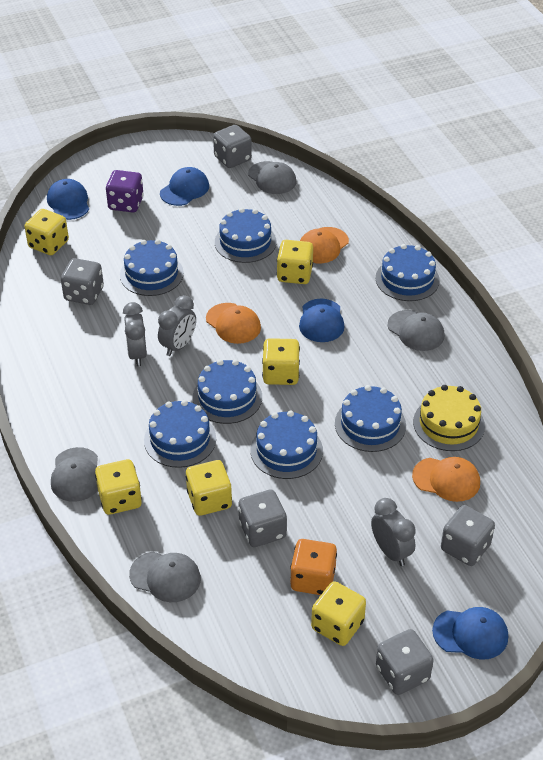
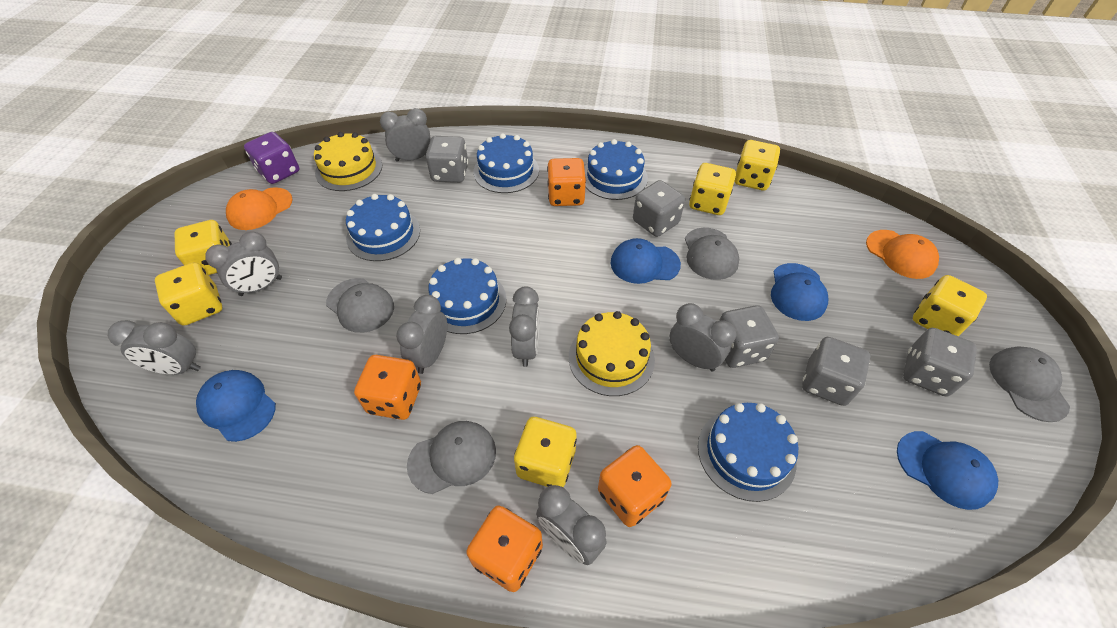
blue cake: [120,239,184,296] [144,400,216,468] [192,359,262,424] [215,208,277,263] [250,411,323,479] [335,385,406,452] [376,244,440,301] = 7 -> [346,194,420,261] [428,258,506,334] [473,133,539,193] [584,139,648,200] [698,403,798,502] = 5
grey clock: [123,302,147,366] [158,295,196,356] [371,498,416,566] = 3 -> [108,320,201,375] [205,231,282,296] [380,108,431,162] [396,295,447,374] [509,287,540,367] [536,485,606,565] [669,303,736,372] = 7
orange cap: [206,303,261,344] [300,227,349,263] [412,457,480,502] = 3 -> [226,187,293,230] [866,230,939,279] = 2
orange dice: [290,539,337,595] = 1 -> [354,355,421,420] [466,505,543,592] [547,158,586,206] [598,445,672,527] = 4
yellow cake: [413,385,485,451] = 1 -> [314,132,382,191] [569,311,655,396] = 2

